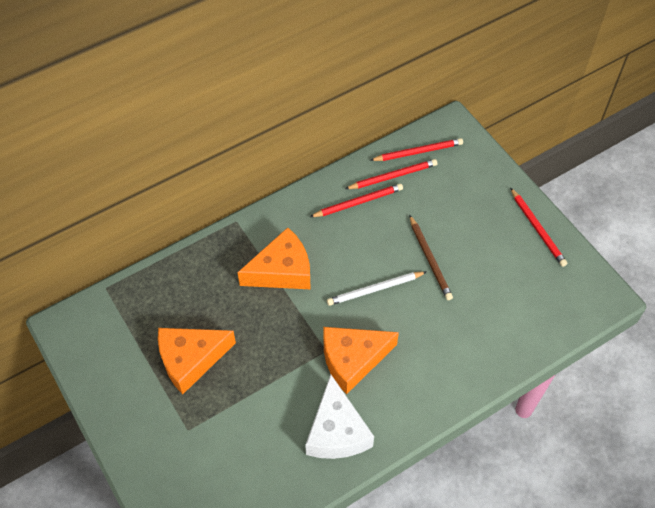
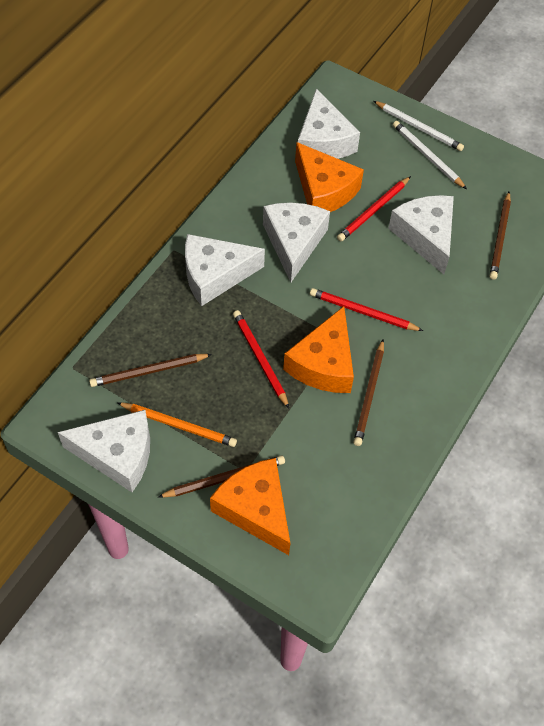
brown pencil: [409,215,453,300] = 1 -> [89,354,212,387] [158,455,285,498] [353,340,384,446] [490,192,511,280] = 4
orange pencil: none = 0 -> [117,402,237,447] = 1
red pencil: [310,184,403,217] [345,159,437,189] [370,138,463,161] [510,188,567,267] = 4 -> [233,310,289,408] [310,288,423,331] [337,176,411,242] = 3
white cheese: [305,374,374,459] = 1 -> [58,410,150,492] [185,234,265,306] [263,203,330,282] [298,89,360,159] [388,195,454,274] = 5
white pencil: [327,272,426,306] = 1 -> [373,101,464,151] [393,121,467,189] = 2

